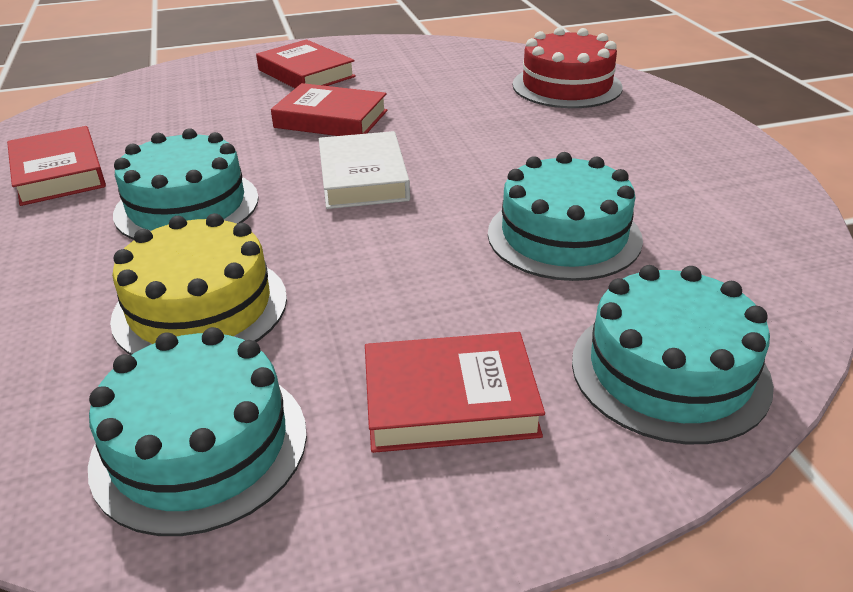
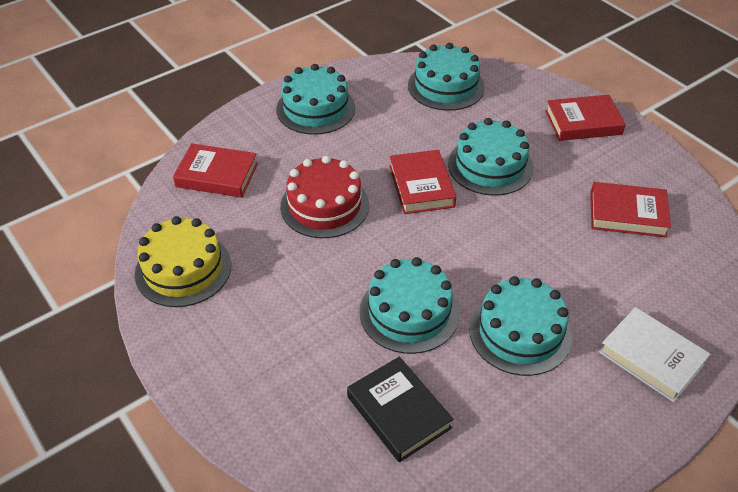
black book: none = 0 -> [347,357,453,462] = 1
turquoise cake: [88,327,307,536] [113,128,259,240] [488,152,643,281] [572,265,774,444] = 4 -> [276,64,355,135] [359,257,459,354] [408,43,485,111] [448,118,533,196] [469,276,572,376] = 5

